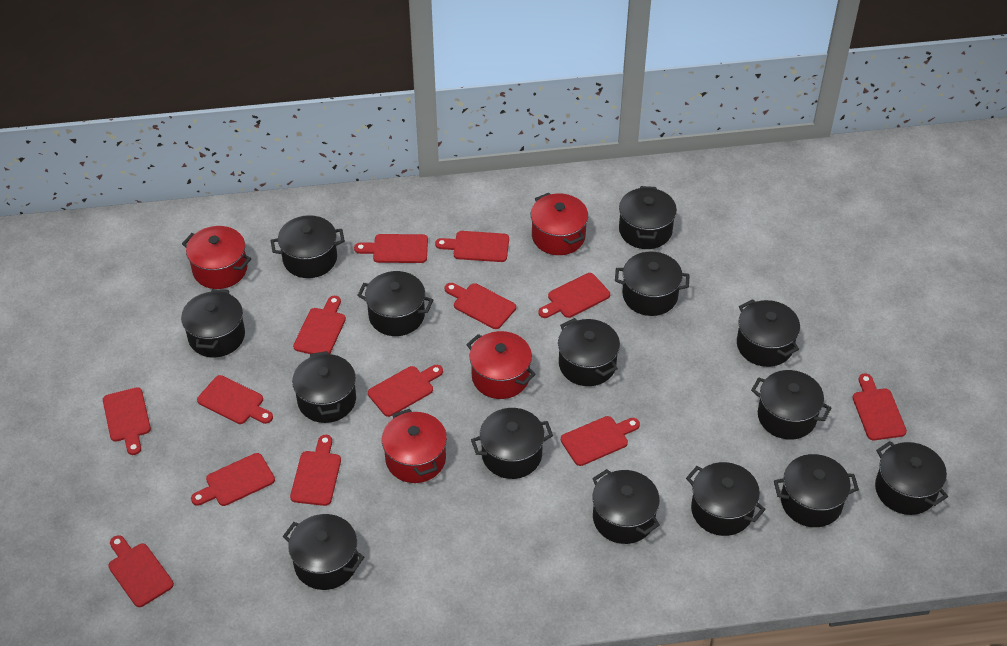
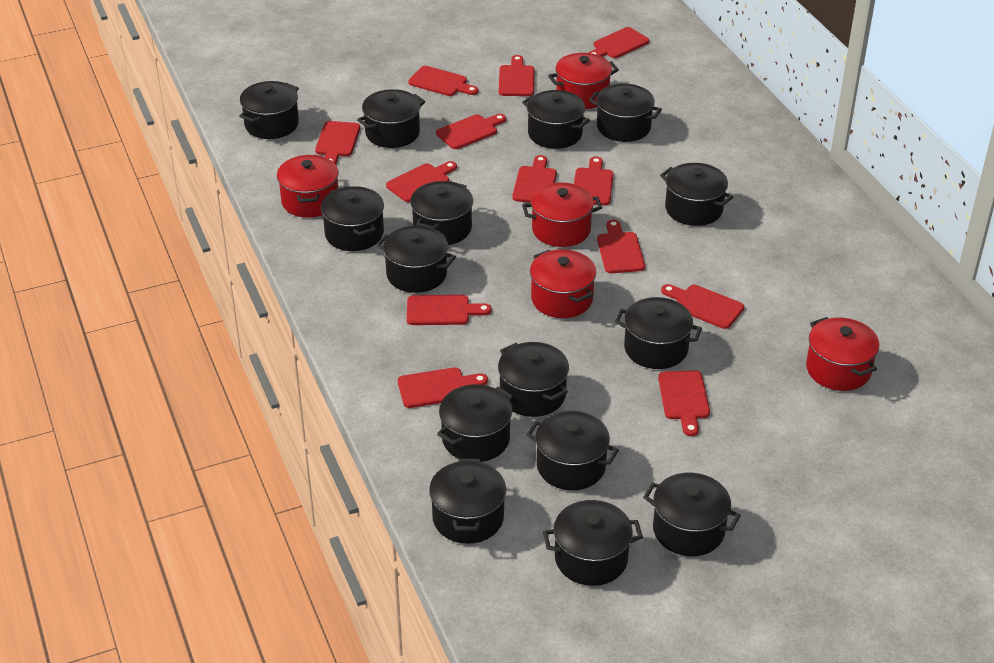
red pot: [182,226,251,289] [382,409,447,483] [466,331,536,399] [531,193,588,255] = 4 -> [277,155,339,218] [522,182,602,247] [530,249,596,318] [548,53,619,109] [806,317,879,391] = 5

